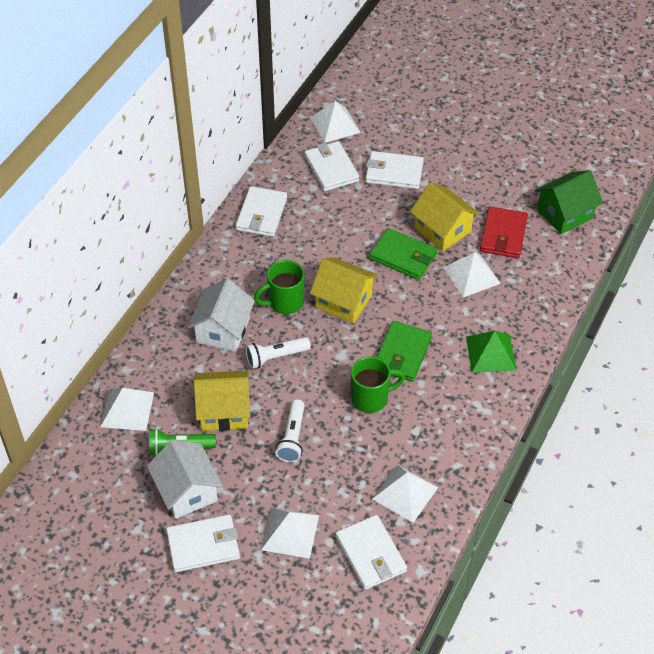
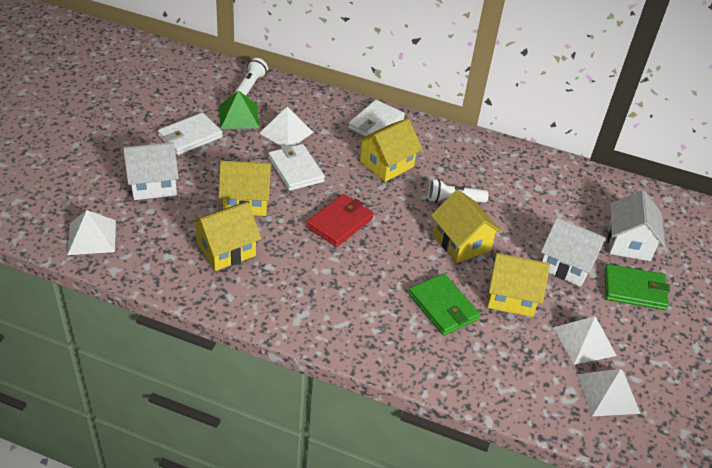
green flashlight: [149,429,216,455] = 1 -> none = 0
green house: [535,170,603,234] = 1 -> none = 0
green mug: [254,260,305,314] [351,356,405,413] = 2 -> none = 0
white house: [147,440,223,519] [188,279,255,352] = 2 -> [123,142,179,200] [541,217,606,287] [608,190,665,261] = 3
white pyramid: [100,388,154,431] [261,507,319,559] [310,101,361,143] [372,465,438,523] [443,252,501,297] = 5 -> [67,210,116,255] [259,107,314,146] [553,316,617,365] [577,369,641,416] = 4
white wallet: [166,515,240,572] [236,186,287,237] [304,141,359,191] [336,515,407,590] [365,151,424,189] = 5 -> [158,113,223,155] [268,144,325,191] [348,100,405,136] = 3
yellow house: [194,370,250,431] [310,258,378,324] [410,182,479,251] = 3 -> [190,202,262,271] [218,161,272,216] [357,118,423,182] [431,189,502,263] [487,252,550,317] = 5

